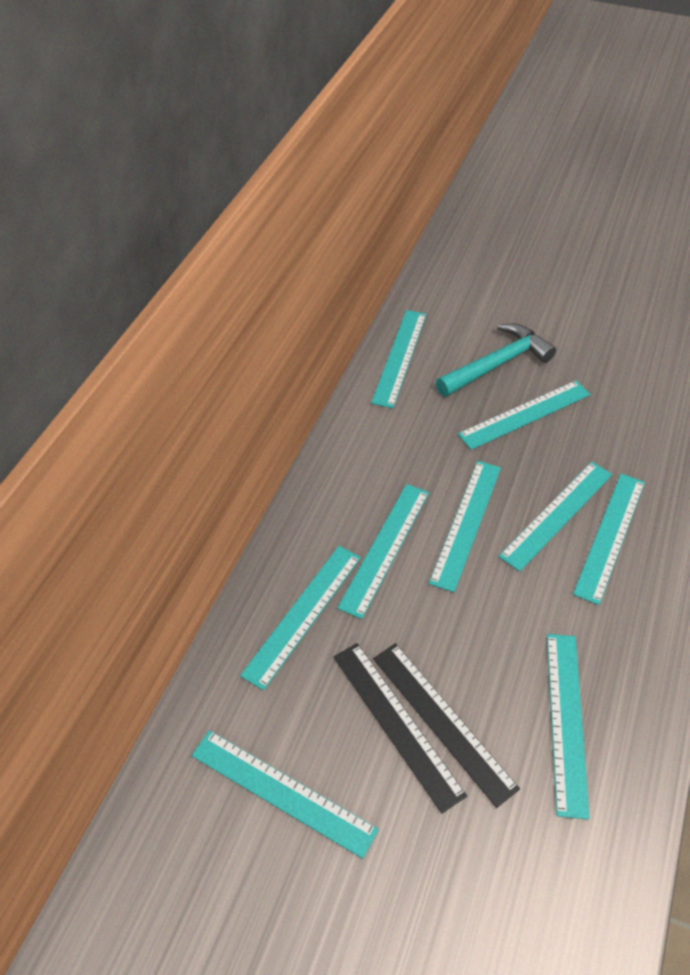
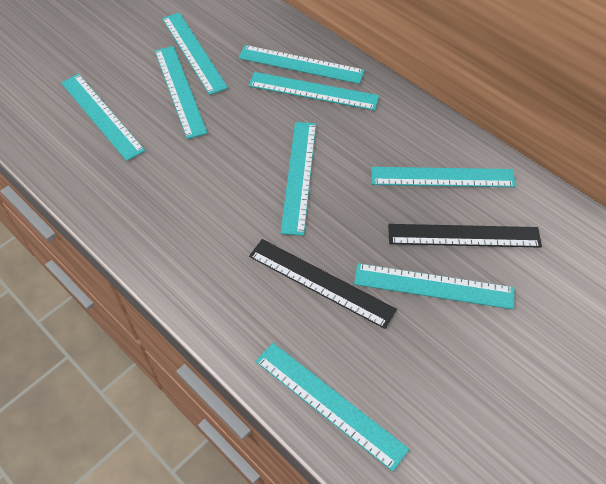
turquoise hammer: [436,323,556,397] = 1 -> none = 0

